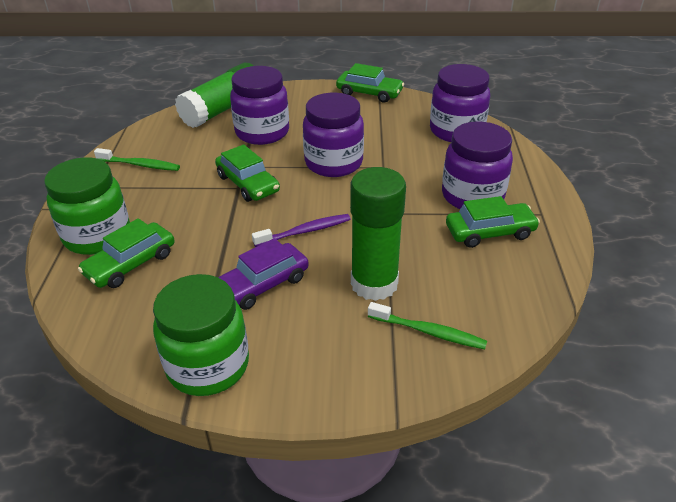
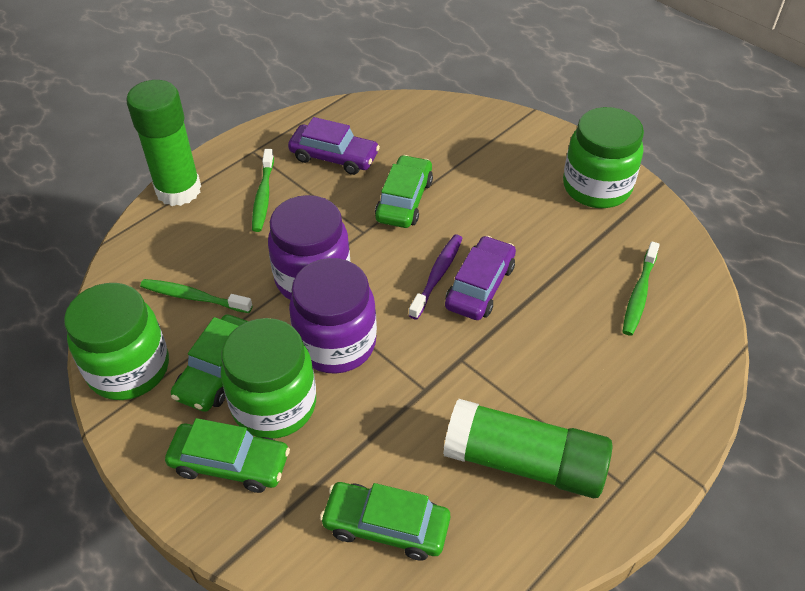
green jar: [44,157,130,255] [153,274,249,396] = 2 -> [64,283,169,400] [221,318,316,439] [563,107,644,208] = 3
green toothbrush: [94,148,180,171] [368,302,487,349] = 2 -> [140,279,253,313] [252,149,274,232] [622,241,660,336] = 3
purple car: [218,238,309,310] = 1 -> [288,117,380,175] [445,236,516,320] = 2
purple jar: [230,66,289,145] [303,93,364,177] [430,64,490,142] [442,121,513,209] = 4 -> [268,195,350,300] [289,258,377,374] = 2

